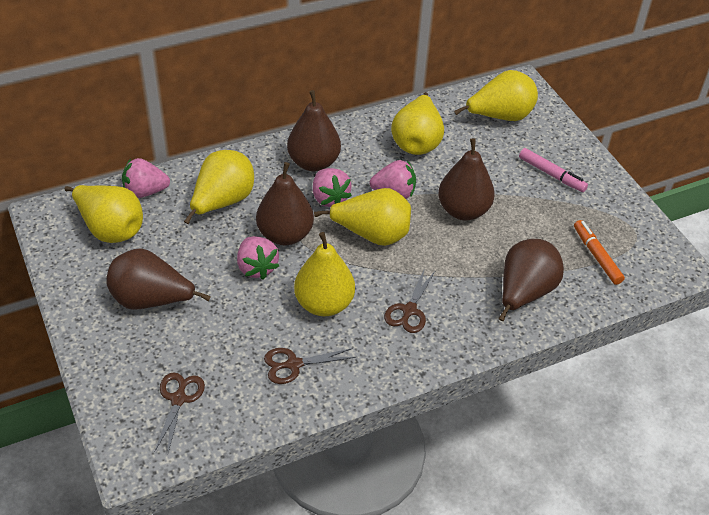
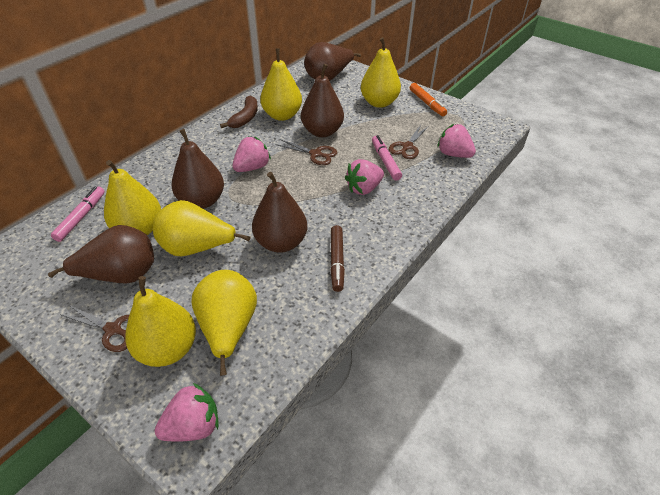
brown banana: none = 0 -> [220,95,258,128] = 1
brown marker: none = 0 -> [330,225,345,292] = 1
pink marker: [519,148,588,192] = 1 -> [51,186,105,242] [372,135,402,181] = 2

